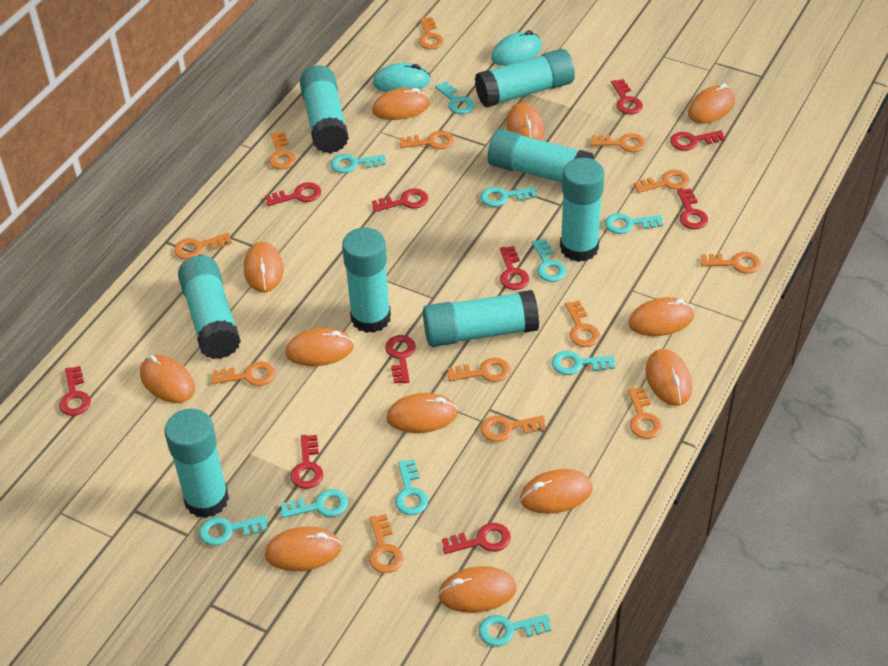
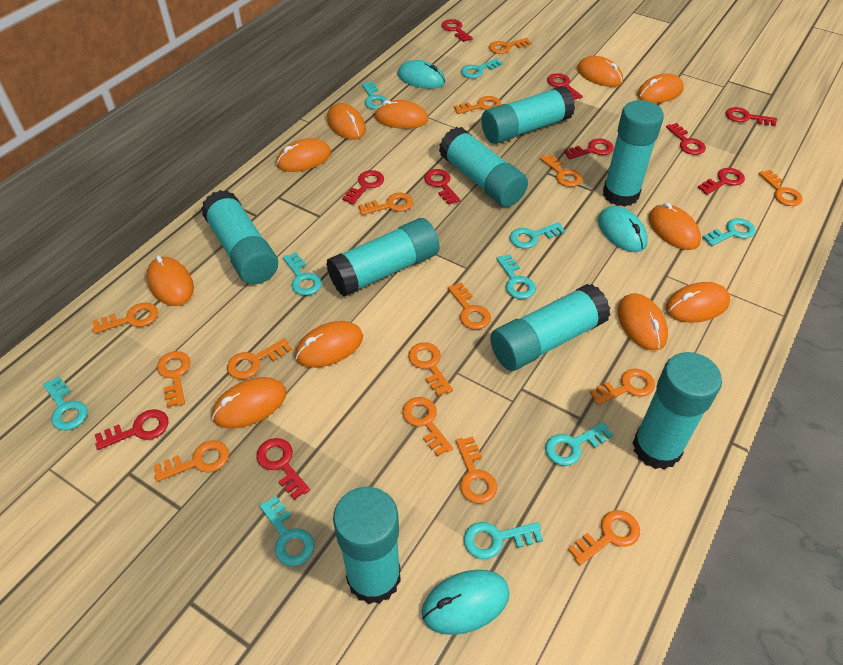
orange key: [174,233,232,259] [212,361,275,386] [269,132,296,169] [369,514,403,573] [400,131,454,149] [419,17,444,49] [448,358,511,382] [481,415,546,442] [565,300,600,347] [590,133,646,152] [628,387,662,439] [634,170,690,193] [701,252,761,274] = 13 -> [92,303,158,334] [154,440,229,482] [157,351,191,407] [227,338,292,379] [358,193,413,215] [402,397,453,457] [408,342,453,396] [448,283,491,329] [454,96,501,114] [456,436,497,504] [489,38,531,54] [540,153,582,187] [568,510,640,565] [589,369,655,405] [759,170,803,206] = 15
orange mouse: [140,355,195,403] [244,242,284,292] [265,526,342,571] [285,328,354,366] [372,88,430,120] [386,393,458,433] [438,566,516,613] [506,103,544,140] [520,469,593,514] [628,297,694,336] [646,349,692,406] [688,83,735,124] = 12 -> [147,255,194,306] [212,377,287,429] [276,138,331,172] [295,321,363,368] [327,103,366,140] [374,100,428,129] [577,56,623,87] [617,293,668,350] [637,73,684,103] [648,202,701,250] [666,282,730,323] = 11
turquoise mouse: [373,63,431,92] [491,30,542,66] = 2 -> [398,60,446,89] [421,570,510,635] [598,206,648,252] = 3

